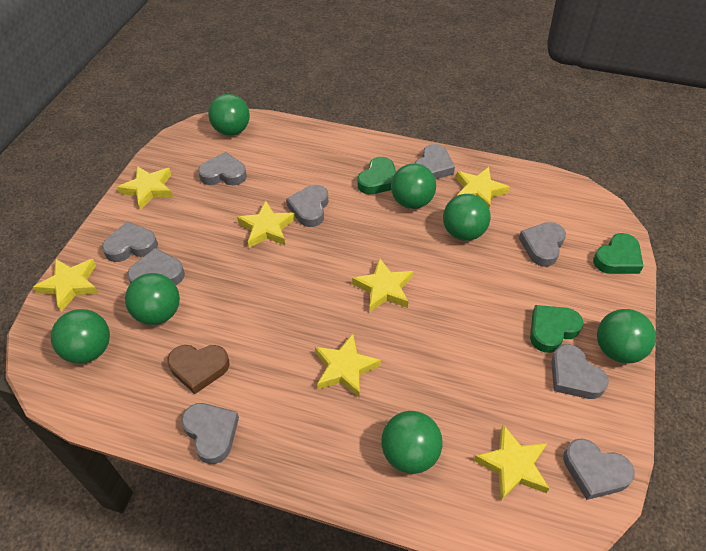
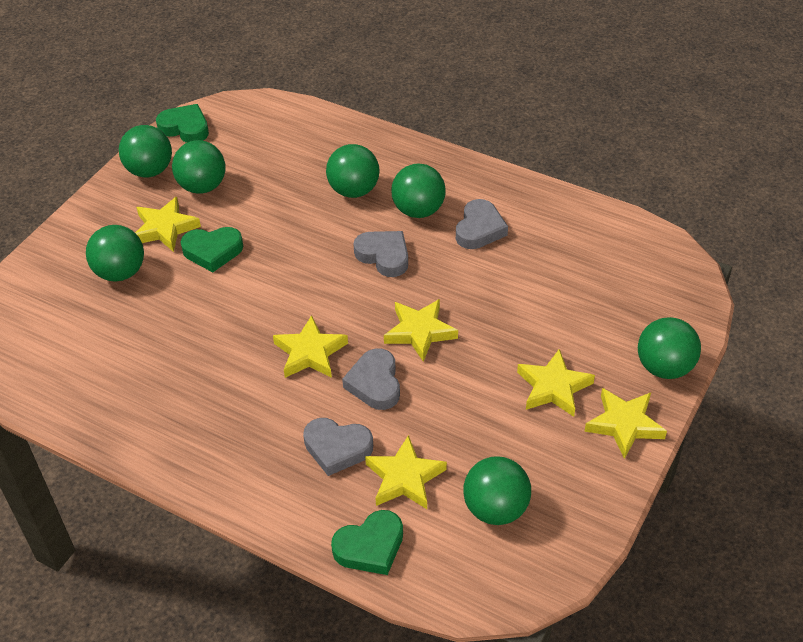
brown heart: [167,345,230,394] = 1 -> none = 0
grey heart: [102,222,158,262] [127,248,185,285] [181,403,239,464] [198,152,247,186] [286,185,328,227] [415,144,455,180] [519,222,566,267] [551,344,609,399] [563,439,635,500] = 9 -> [303,418,373,476] [342,348,400,410] [354,231,408,277] [456,199,508,249] = 4
yellow star: [33,259,99,312] [117,166,173,210] [237,201,295,248] [315,334,381,397] [352,258,413,312] [456,167,510,208] [474,425,550,501] = 7 -> [135,197,201,252] [273,315,348,378] [365,435,447,509] [384,299,458,362] [517,349,595,417] [584,388,667,459] = 6

